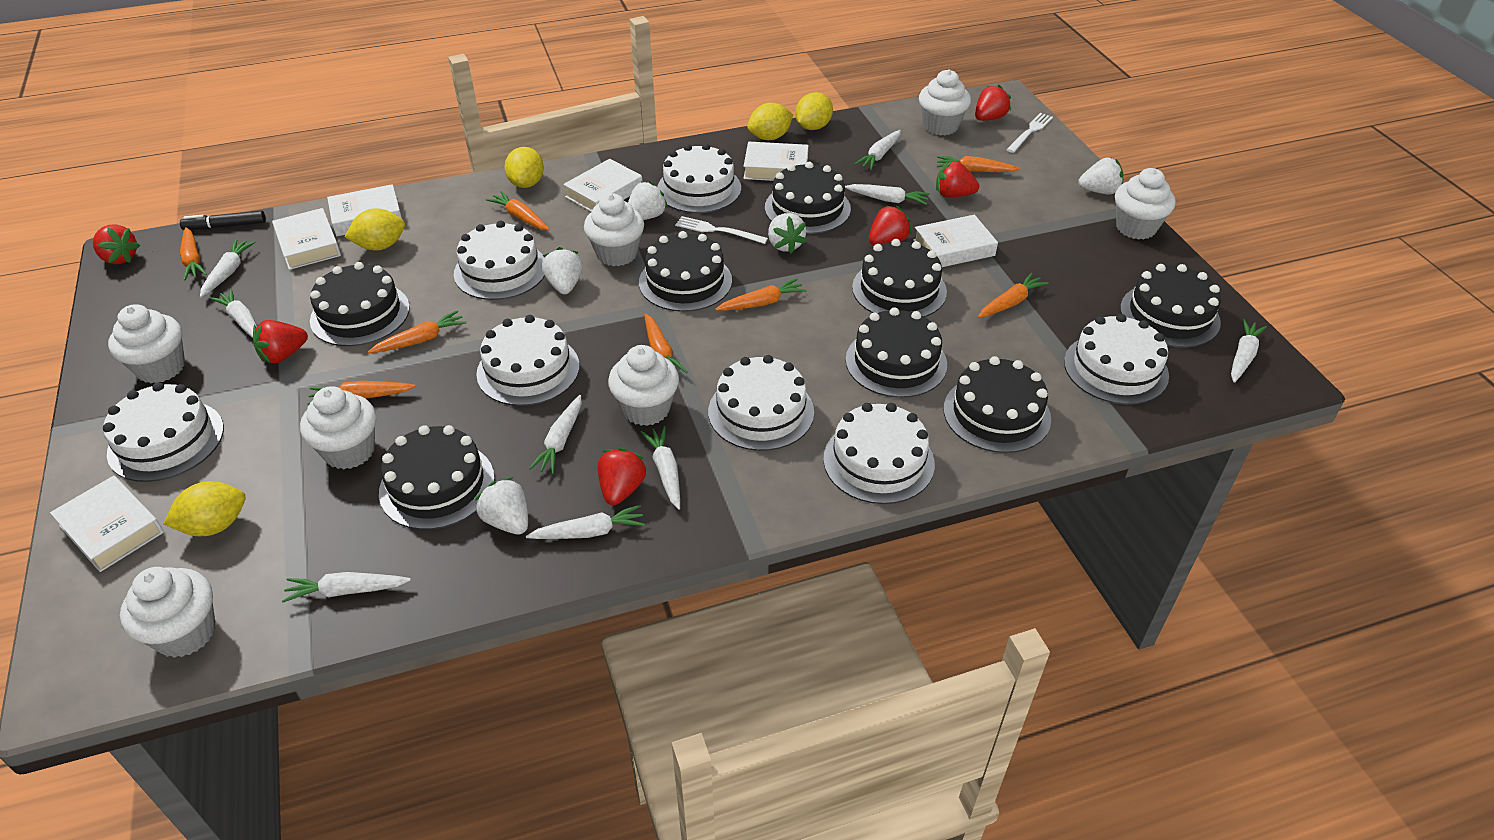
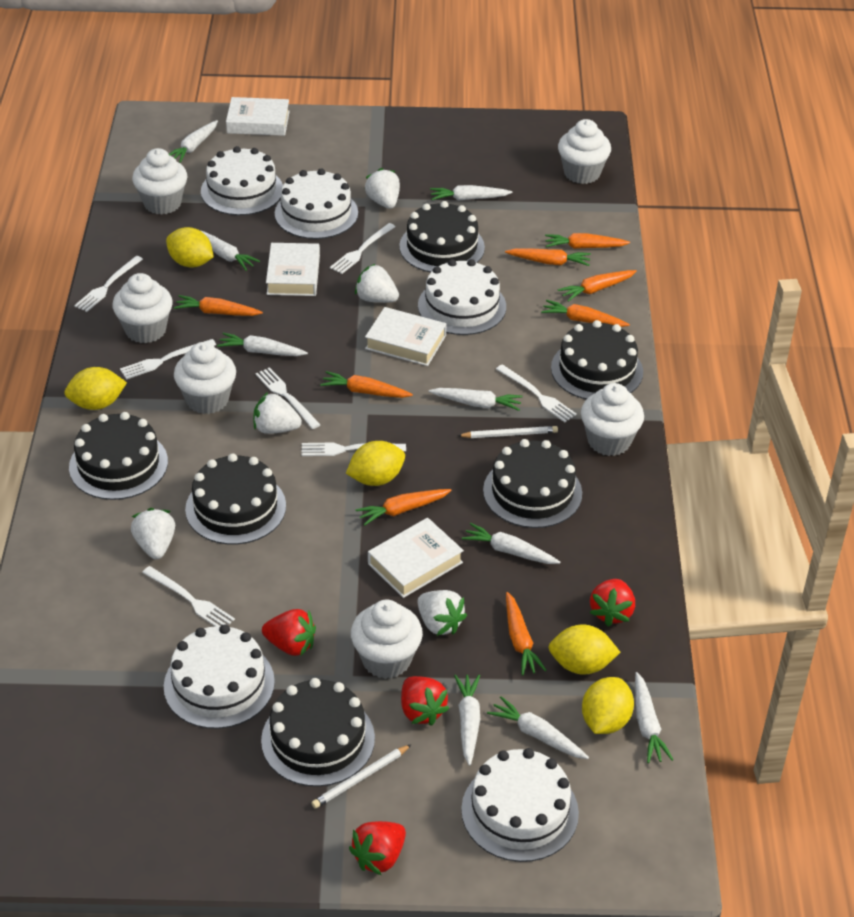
black cake: [310,262,410,346] [379,425,495,530] [639,231,732,312] [765,162,851,234] [846,307,947,398] [852,239,947,317] [944,356,1051,453] [1120,264,1221,348] = 8 -> [69,412,168,500] [185,453,286,544] [261,678,375,787] [399,201,485,273] [483,439,582,528] [551,320,643,399] = 6
black marker: [180,211,266,230] = 1 -> none = 0
red strawberry: [93,225,140,264] [253,320,308,363] [598,448,647,505] [869,206,912,245] [936,161,979,198] [975,85,1011,121] = 6 -> [262,609,316,656] [349,821,406,875] [401,676,450,726] [590,579,635,626] = 4
white book: [50,476,164,572] [272,208,341,270] [327,184,402,236] [563,159,643,212] [743,142,808,181] [913,215,998,267] = 6 -> [226,97,290,136] [266,243,320,296] [365,307,446,366] [368,518,464,598] = 4
white cake: [103,382,224,482] [454,221,545,300] [476,315,580,406] [657,143,741,213] [708,355,814,451] [823,403,935,504] [1064,314,1169,405] = 7 -> [164,624,275,729] [201,146,283,215] [275,168,358,239] [418,259,506,335] [461,748,579,862] = 5
white cupcake: [108,304,185,383] [120,567,215,658] [300,386,376,469] [584,193,644,266] [608,345,679,426] [919,69,971,135] [1115,168,1175,240] = 7 -> [113,273,173,343] [132,148,188,215] [174,342,236,414] [351,600,423,679] [558,119,611,184] [581,383,644,456] = 6
white fork: [675,216,768,244] [1006,113,1053,153] = 2 -> [74,256,143,312] [120,339,216,380] [142,566,235,626] [255,367,320,429] [302,443,406,456] [330,223,396,274] [496,364,577,422] = 7
white pencil: none = 0 -> [311,744,412,809] [458,426,558,438] = 2

